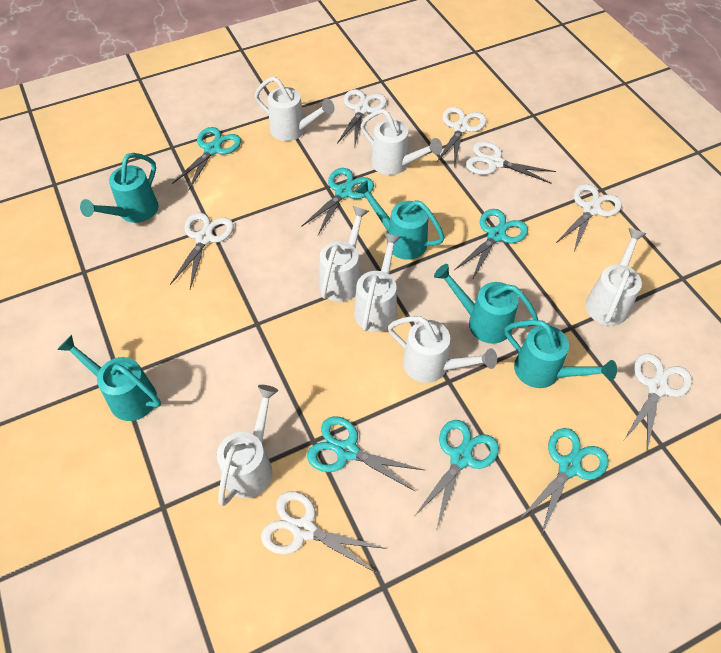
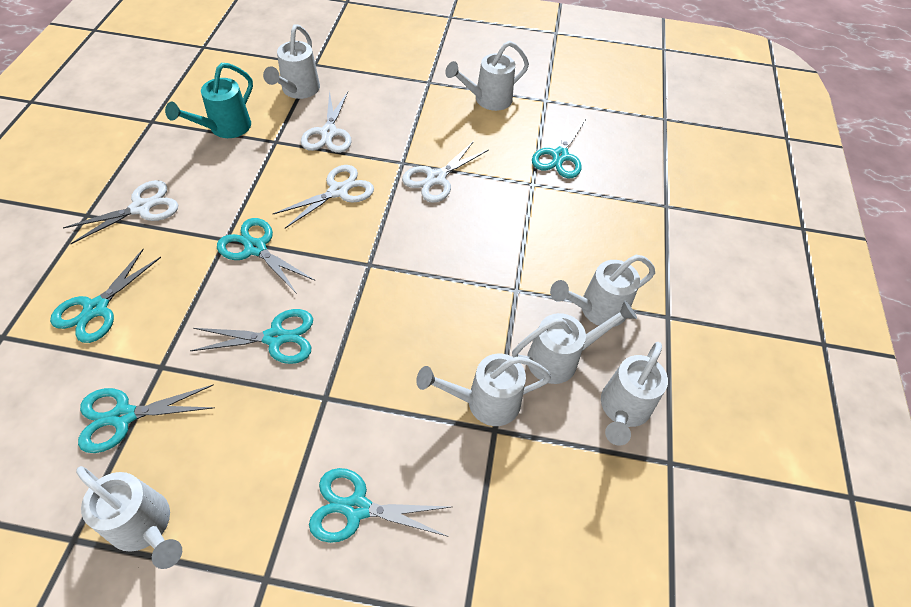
turquoise watering can: [57,335,161,421] [80,153,158,223] [354,180,445,260] [434,264,538,344] [505,320,617,388] = 5 -> [165,63,253,138] = 1
white scissors: [170,213,234,289] [261,491,386,573] [337,89,387,148] [437,107,487,167] [466,141,556,184] [556,184,622,252] [624,353,692,451] = 7 -> [63,180,178,244] [273,165,374,228] [301,91,352,153] [402,141,489,202] = 4

